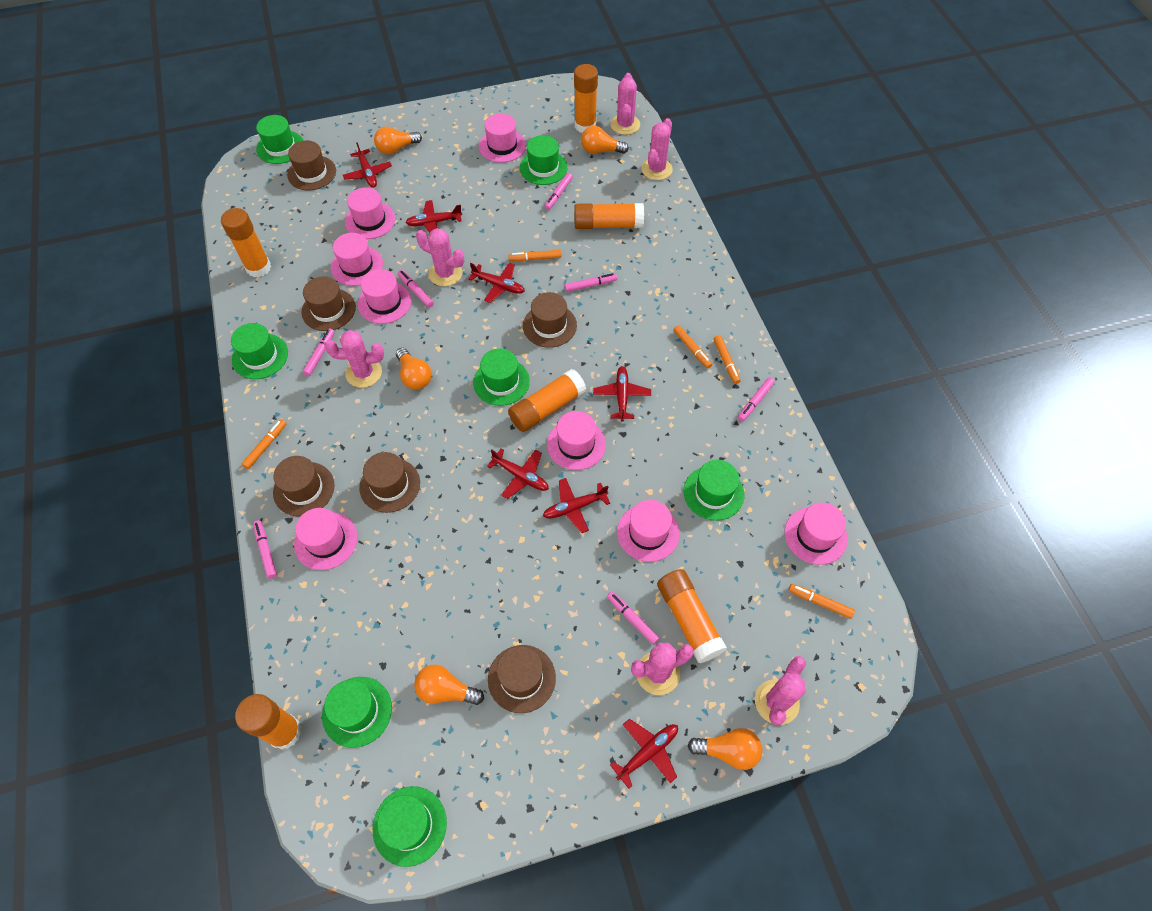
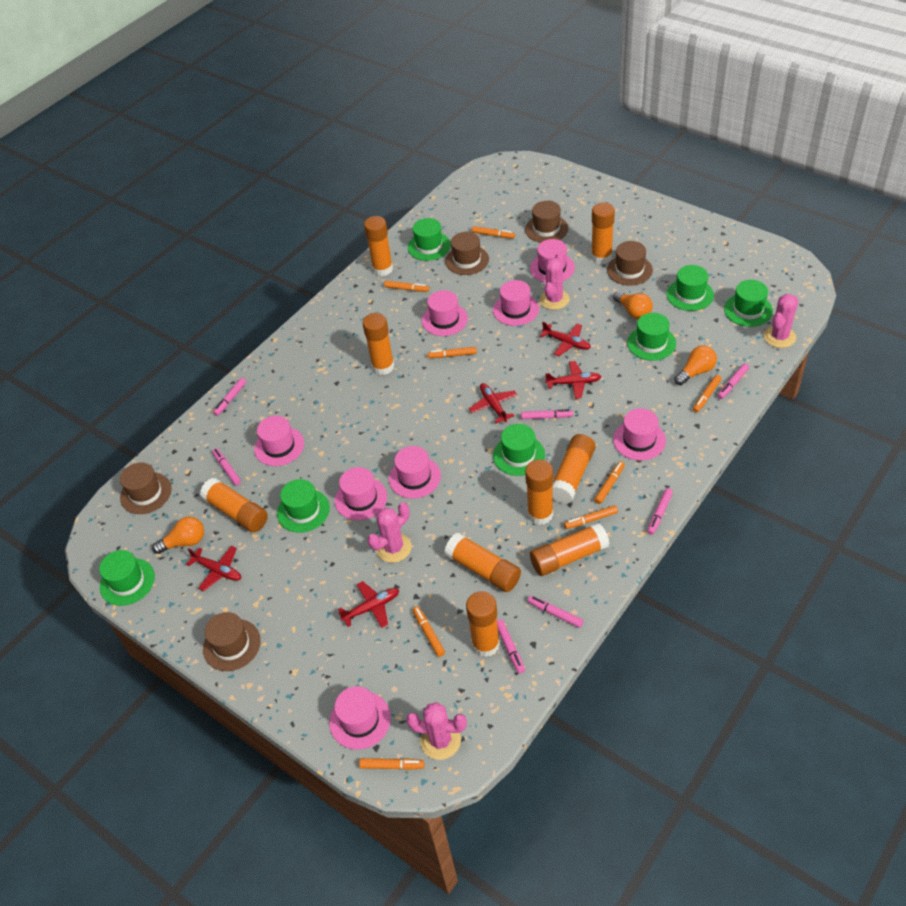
brown hat: [273,456,334,516] [287,140,336,190] [301,276,356,331] [359,452,420,513] [488,645,556,713] [523,292,577,348] = 6 -> [120,462,172,514] [203,612,261,671] [445,232,489,275] [525,201,568,243] [607,241,653,286] = 5
orange glue stick: [221,208,271,277] [235,694,302,750] [508,369,586,432] [574,64,598,133] [574,203,644,229] [657,569,727,663] = 6 -> [200,478,268,532] [363,313,395,375] [364,216,393,276] [444,533,521,592] [466,591,500,657] [525,459,553,525] [530,523,610,576] [552,434,596,504] [591,203,615,264] = 9
orange light bulb: [374,127,422,154] [396,348,432,390] [414,665,484,705] [581,126,629,154] [687,728,763,770] = 5 -> [152,517,204,554] [613,291,653,319] [674,346,717,385] = 3
orange marker: [242,419,287,469] [509,250,561,261] [674,325,712,369] [713,335,740,384] [788,584,855,619] = 5 -> [359,758,424,770] [384,281,429,292] [413,606,445,657] [428,347,477,358] [472,226,515,239] [564,505,618,529] [594,461,625,504] [693,375,722,413] = 8
pink cactus: [324,330,384,388] [416,228,464,286] [610,73,640,135] [631,643,694,695] [641,118,673,180] [755,656,806,726] = 6 -> [367,502,412,563] [406,702,467,760] [539,253,569,310] [764,294,799,348] = 4
red plane: [343,142,392,188] [405,200,462,233] [468,263,525,303] [487,448,549,499] [543,478,610,533] [593,366,651,422] [610,719,678,789] = 7 -> [186,546,241,591] [338,581,399,628] [469,383,517,423] [540,322,591,356] [545,361,602,399] = 5

